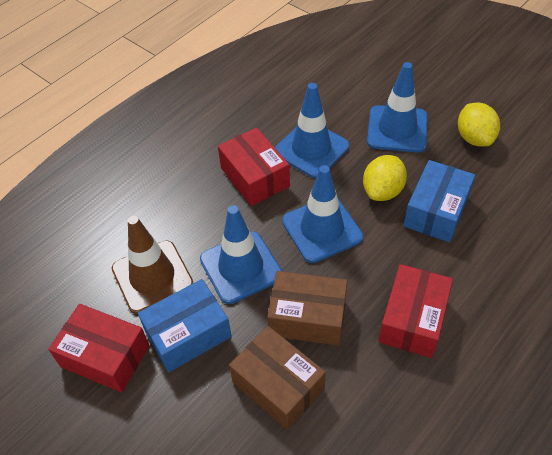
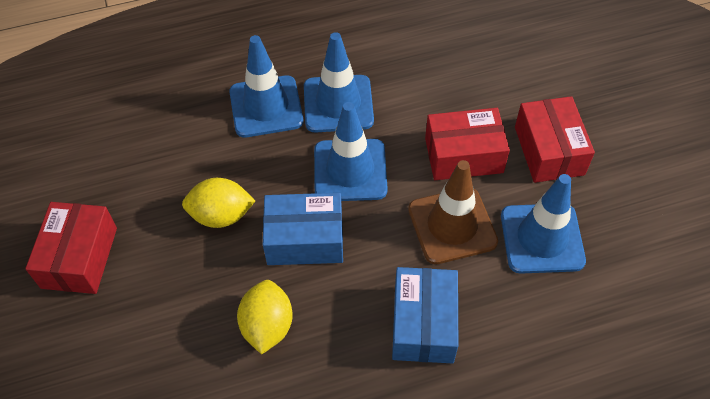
brown box: [229,326,326,430] [267,271,347,346] = 2 -> none = 0

